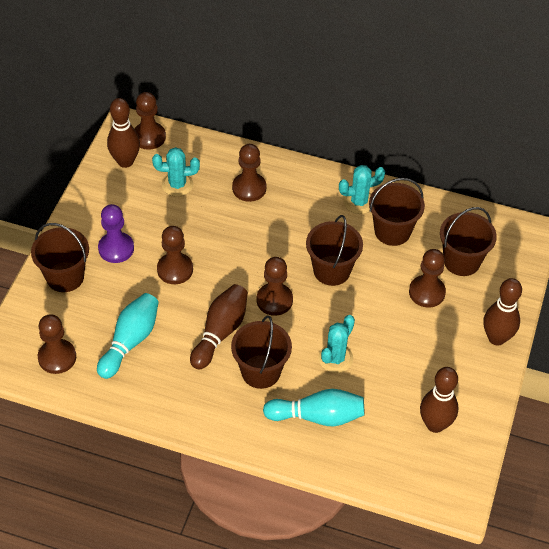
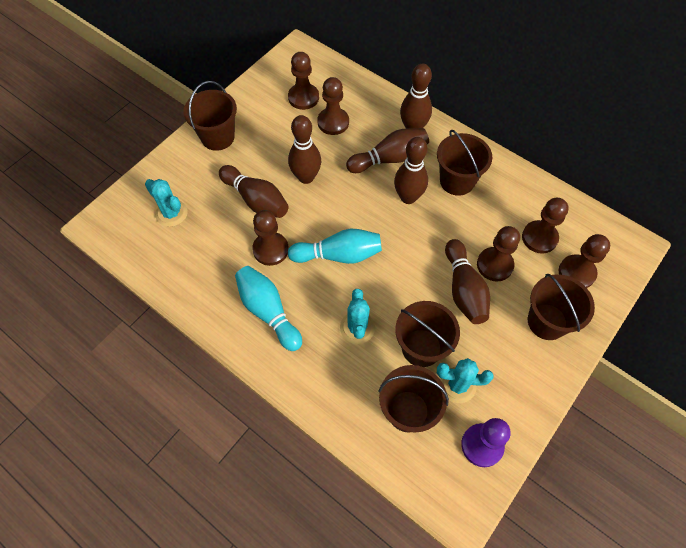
brown bowling pin: [107,98,140,168] [190,284,248,370] [420,367,458,433] [483,278,522,346] = 4 -> [219,165,289,218] [288,115,321,184] [346,128,429,173] [394,137,428,204] [400,64,432,129] [445,239,490,324] = 6

